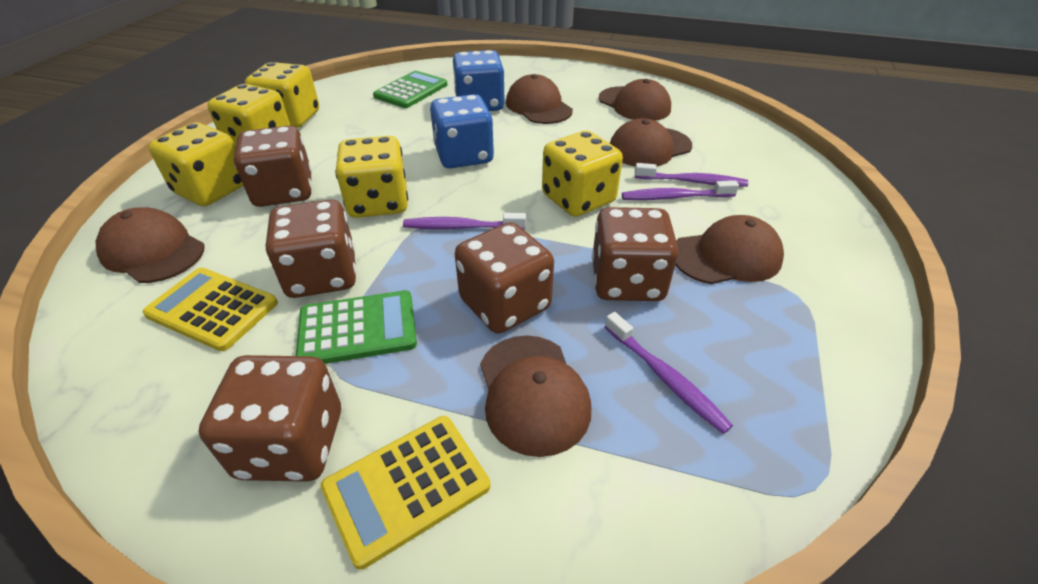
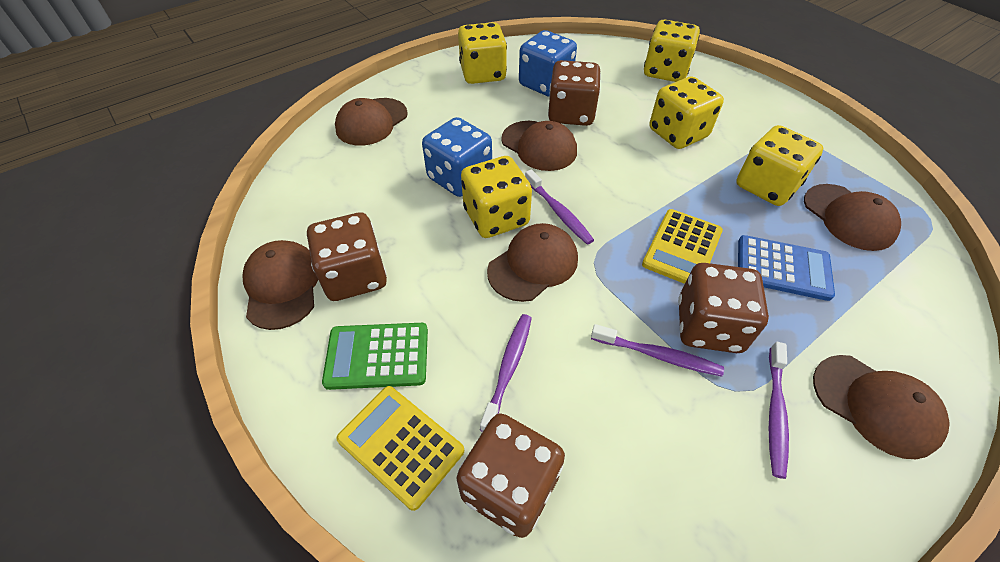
blue calculator: none = 0 -> [738,235,835,301] = 1
brown dice: [199,355,341,482] [234,126,312,207] [266,199,356,298] [455,222,554,334] [592,207,678,301] = 5 -> [307,212,387,301] [456,413,565,538] [548,60,601,126] [678,263,769,353] = 4
green calculator: [296,290,417,364] [373,71,447,108] = 2 -> [322,323,428,390] = 1

